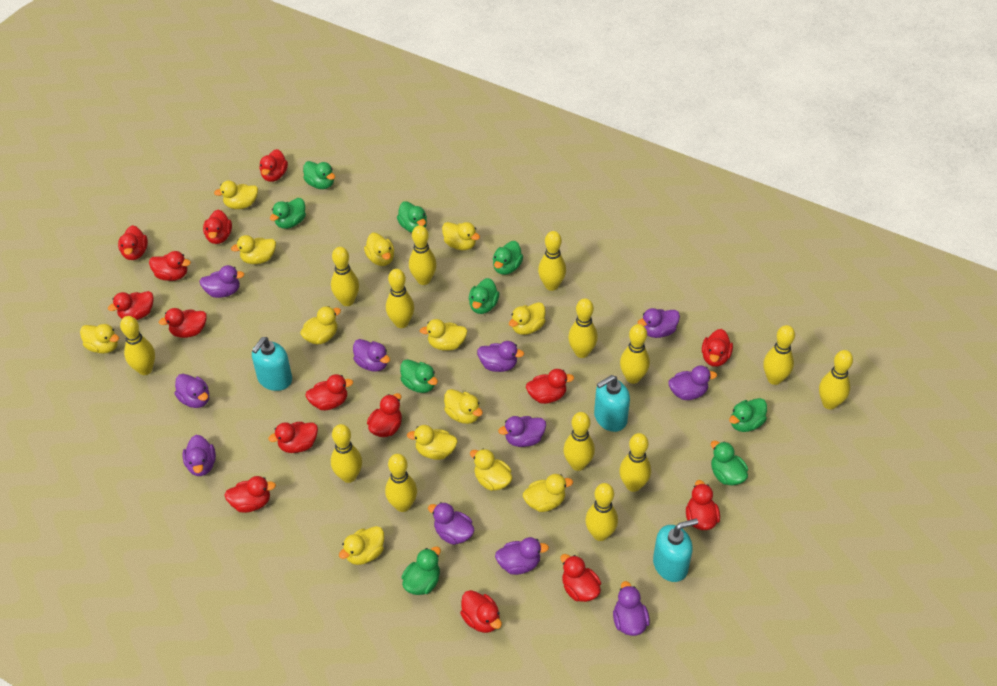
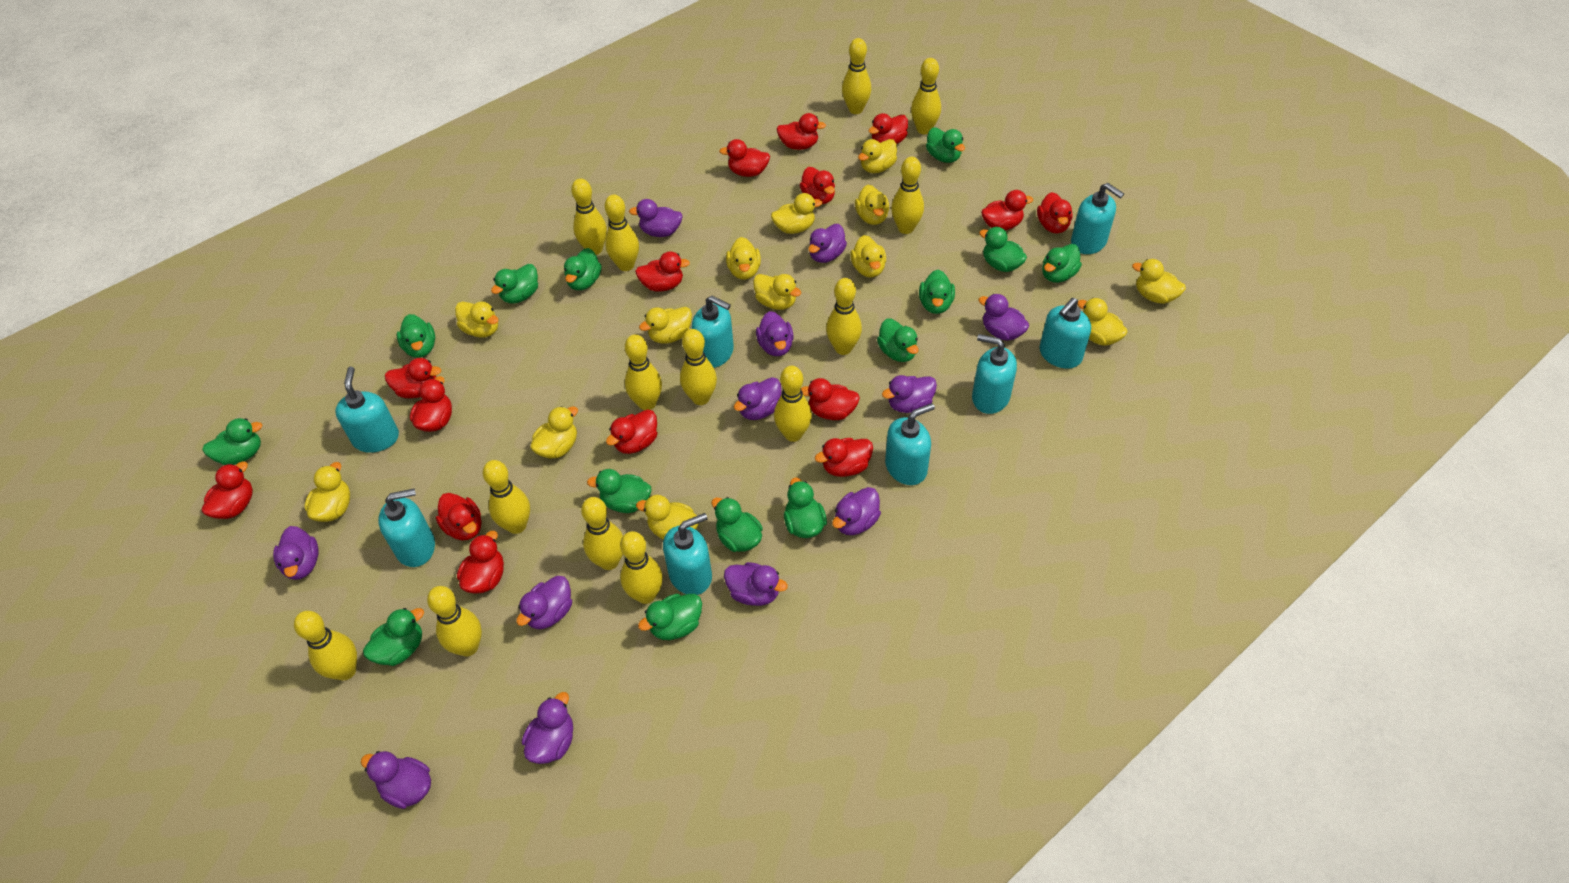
green duck: [270,198,306,229] [303,161,335,189] [397,201,427,233] [400,359,438,393] [402,546,441,595] [469,278,499,314] [493,241,524,275] [711,441,748,485] [729,398,767,432] = 9 -> [202,418,263,465] [363,608,424,666] [397,314,435,358] [491,264,538,303] [564,248,602,290] [587,469,652,513] [638,594,702,640] [711,497,763,552] [784,478,827,538] [877,319,918,362] [919,270,955,314] [926,127,965,163] [979,227,1027,272] [1042,244,1082,283] = 14
purple duck: [174,374,209,408] [183,435,216,476] [199,265,245,298] [353,339,390,372] [428,502,475,545] [477,341,524,372] [495,537,549,575] [498,416,546,447] [613,581,650,636] [637,308,680,338] [668,366,717,400] = 11 -> [273,526,318,580] [361,751,431,809] [516,576,572,629] [522,692,573,764] [629,199,683,237] [724,562,788,606] [734,377,782,420] [756,311,794,356] [808,224,847,263] [832,487,881,535] [882,375,937,413] [978,294,1029,341] = 12
turquoise soap dispenser: [252,337,292,391] [594,375,630,432] [653,518,698,582] = 3 -> [335,367,399,453] [378,488,435,567] [663,513,712,595] [692,296,734,368] [885,403,935,485] [972,334,1017,414] [1039,298,1091,369] [1071,183,1124,254] = 8

